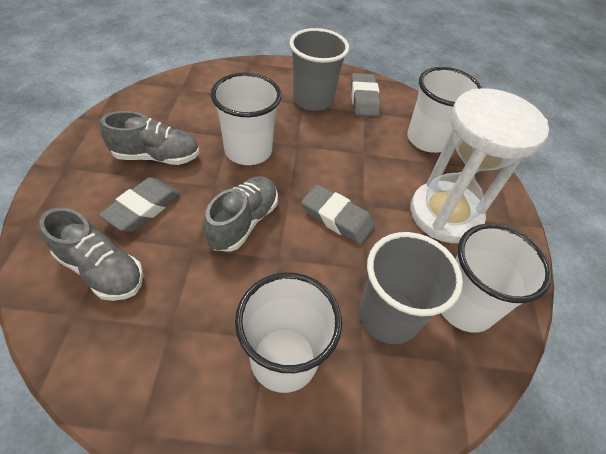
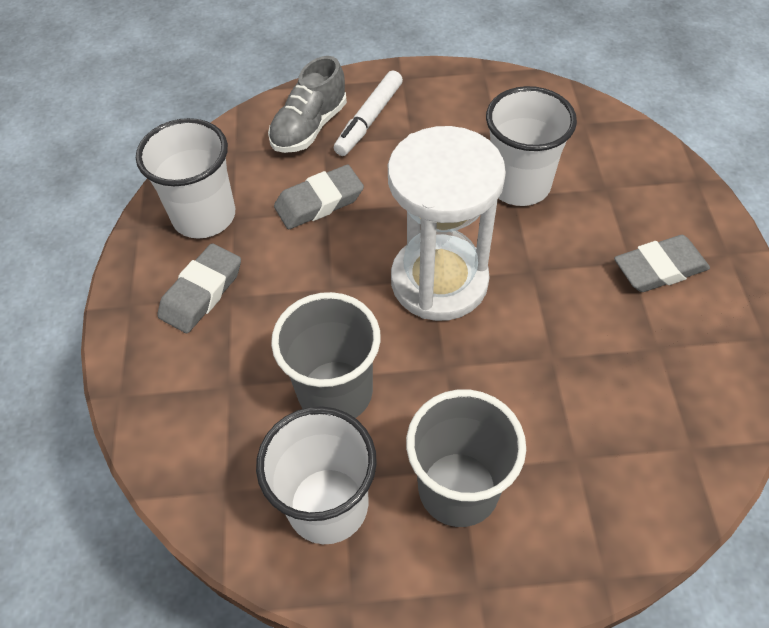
grey shoe: [39,208,143,301] [100,111,200,165] [203,176,278,252] = 3 -> [268,56,347,153] = 1
white cup: [211,73,281,165] [235,272,342,393] [407,67,482,153] [441,224,552,333] = 4 -> [136,118,235,239] [256,406,377,544] [486,86,577,206] = 3
white marker: none = 0 -> [334,70,403,156] = 1

